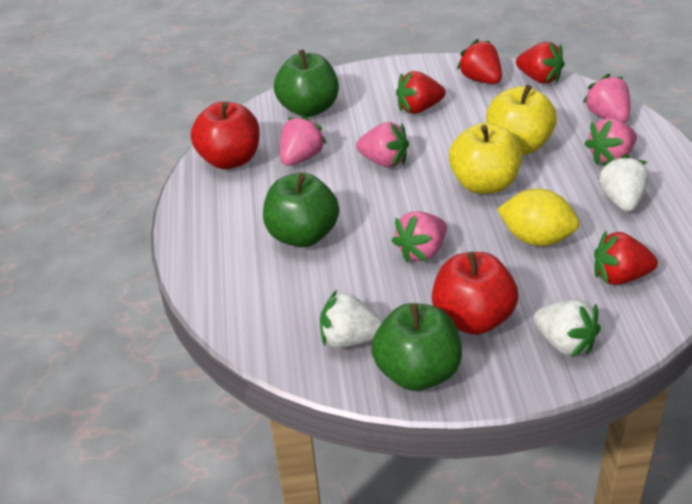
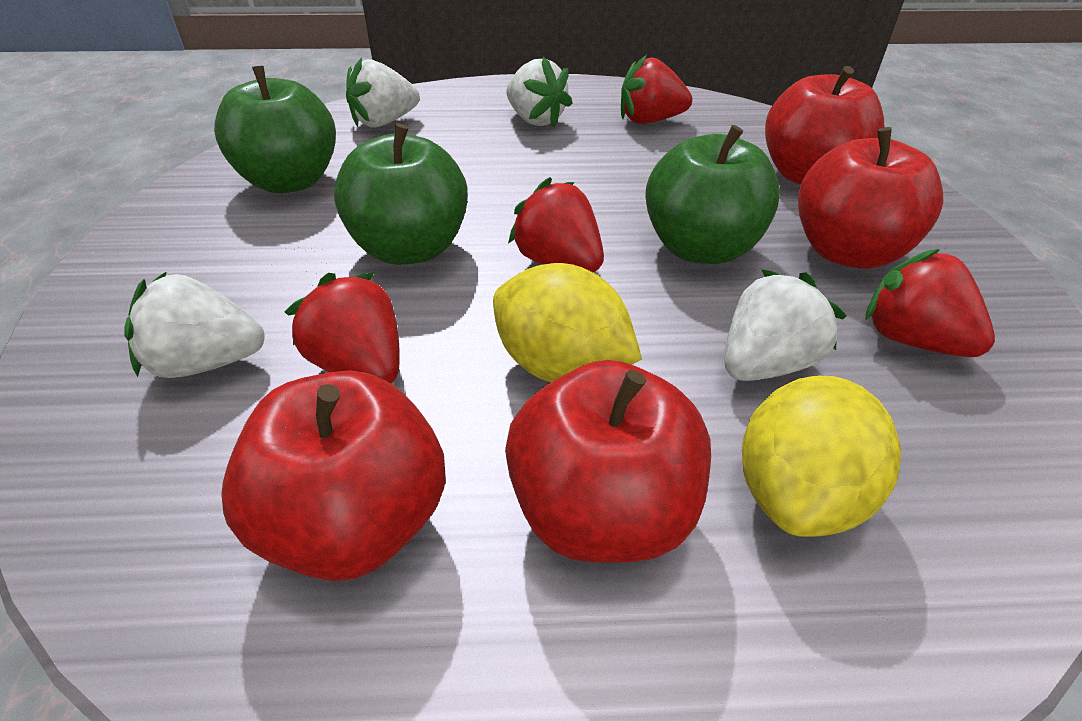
pink strawberry: [280,115,327,166] [356,122,409,168] [392,211,447,262] [583,74,630,123] [584,118,637,164] = 5 -> none = 0
red apple: [191,102,260,169] [432,252,518,335] = 2 -> [221,370,446,581] [505,360,711,563] [765,66,884,184] [798,127,943,269] = 4
white strawberry: [320,290,383,348] [534,299,601,358] [598,154,649,212] = 3 -> [124,272,265,378] [346,58,420,128] [506,57,573,128] [724,269,846,381] = 4
yellow apple: [449,123,523,194] [486,85,557,155] = 2 -> none = 0
yellow lemon: [497,189,579,246] = 1 -> [493,263,642,382] [742,375,901,537] = 2

